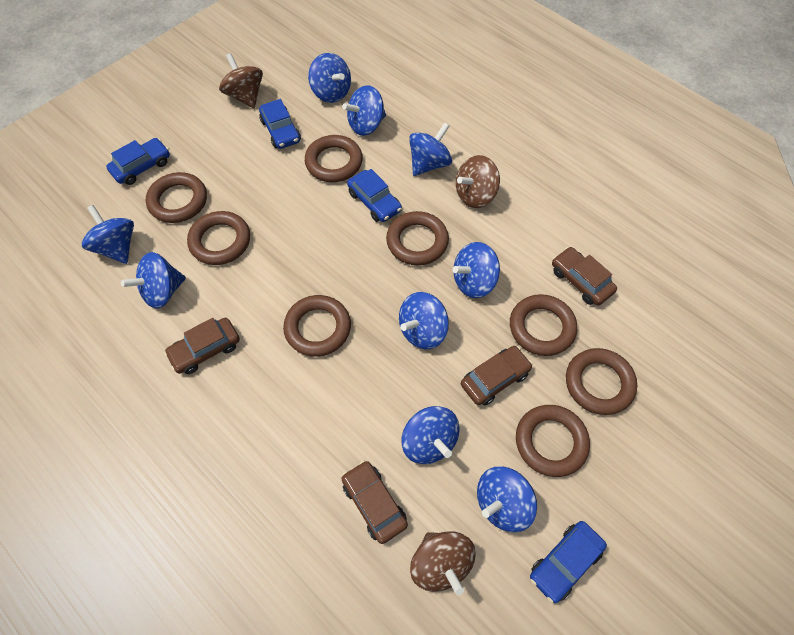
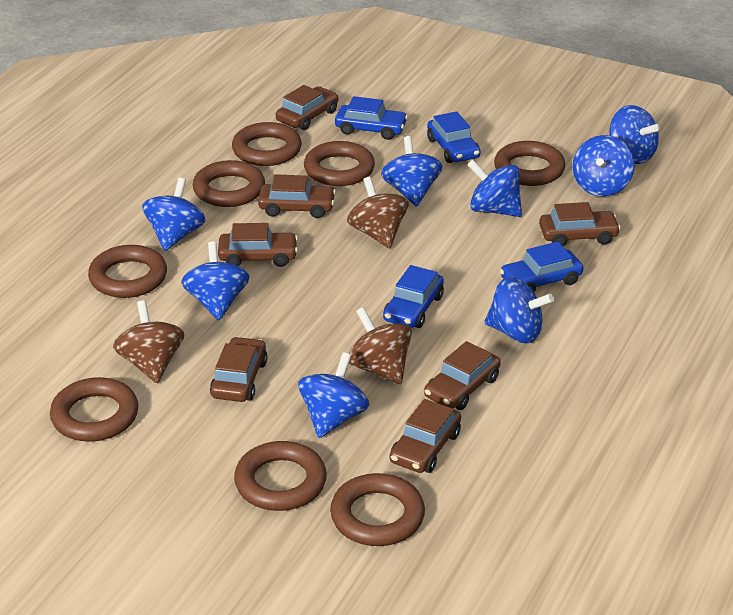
blue spinning top: [82,205,134,264] [121,252,186,309] [308,53,351,103] [342,85,386,136] [399,292,449,349] [402,406,460,464] [409,122,452,176] [453,242,500,298] [477,466,537,532] = 9 -> [142,178,206,251] [181,241,249,320] [298,352,369,438] [381,136,442,207] [467,160,522,217] [484,277,554,343] [573,135,635,197] [609,105,660,164] = 8
brown car: [164,318,240,374] [342,460,408,544] [461,346,533,406] [552,247,617,306] = 4 -> [210,337,268,402] [218,223,298,267] [258,174,336,218] [276,85,338,130] [390,399,461,473] [424,341,501,410] [539,202,621,246] = 7

